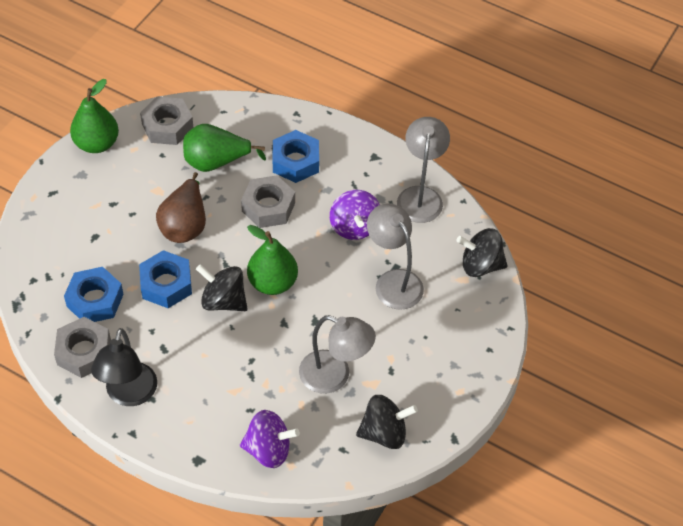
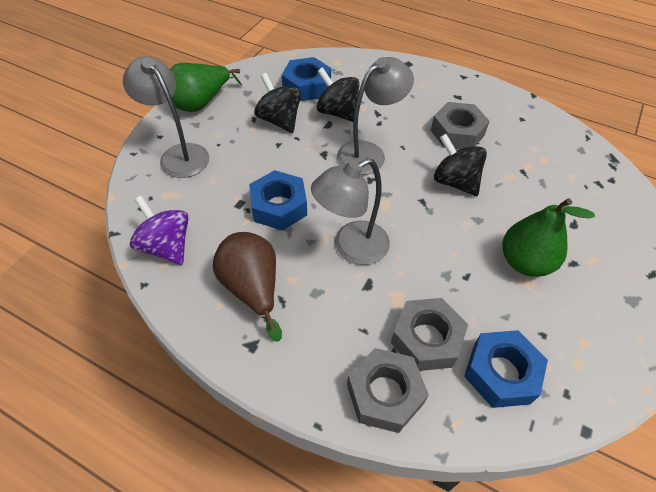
black lamp: [91,328,157,406] = 1 -> none = 0
green pear: [70,79,119,153] [183,124,266,172] [247,225,298,295] = 3 -> [170,63,242,112] [502,198,595,277] = 2
purple spinning top: [240,410,300,468] [330,190,380,240] = 2 -> [130,196,189,265] = 1

